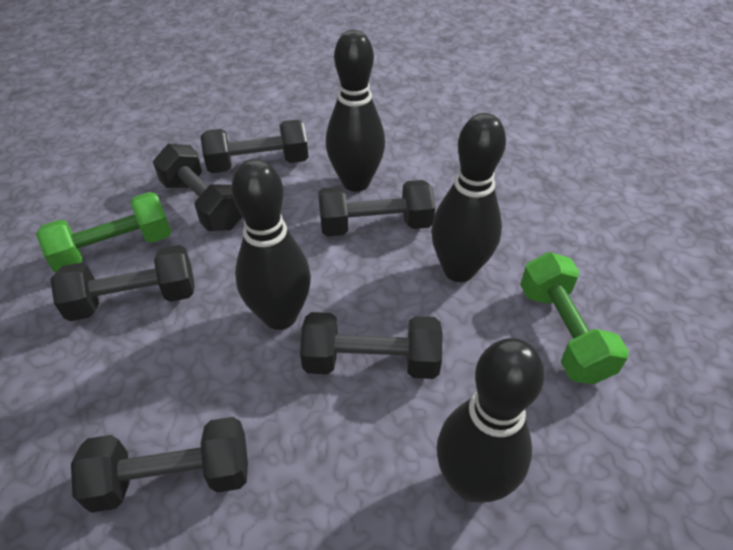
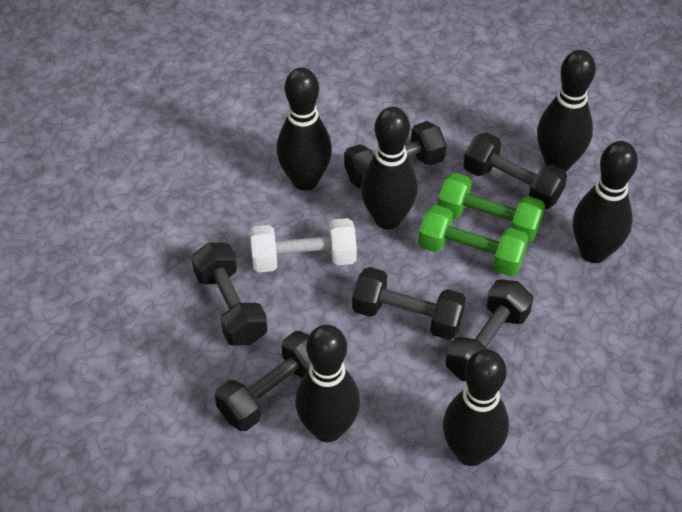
black bowling pin: [231,159,311,330] [326,30,385,192] [431,113,506,282] [437,338,544,503] = 4 -> [277,67,332,191] [295,325,360,442] [361,107,418,230] [443,349,509,466] [537,50,596,171] [573,141,638,263] = 6
white dumbbell: none = 0 -> [250,218,357,272] = 1

